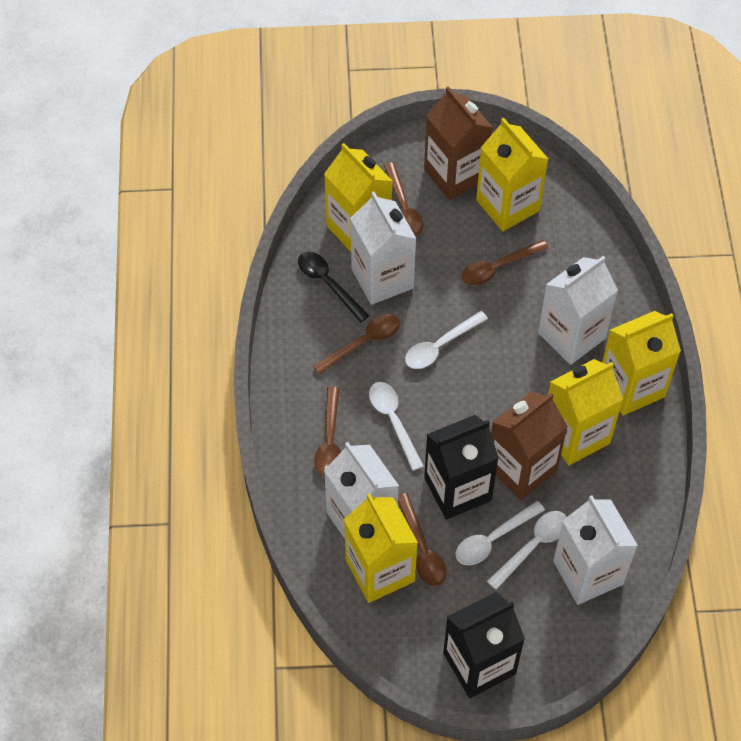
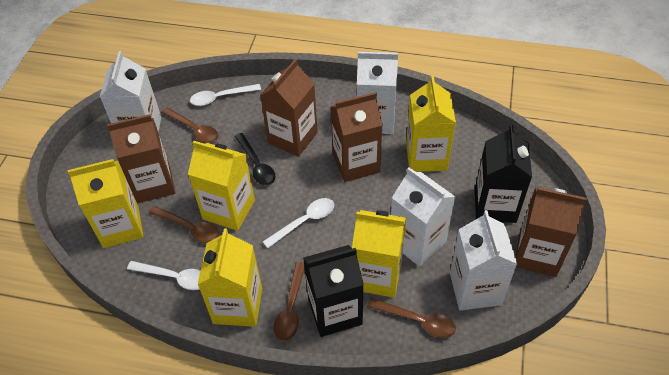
brown carton: [424,86,493,200] [491,392,568,500] = 2 -> [107,114,175,203] [260,59,318,157] [330,92,383,182] [515,187,587,277] = 4
brown spoon: [313,314,400,375] [314,386,341,476] [384,162,423,237] [398,493,447,586] [461,240,548,286] = 5 -> [149,206,219,243] [161,107,219,143] [274,262,305,341] [367,298,456,338] = 4
white spoon: [369,382,424,471] [405,311,488,369] [456,501,545,565] [487,511,567,590] = 4 -> [127,261,200,290] [190,84,261,106] [263,198,334,248] = 3

